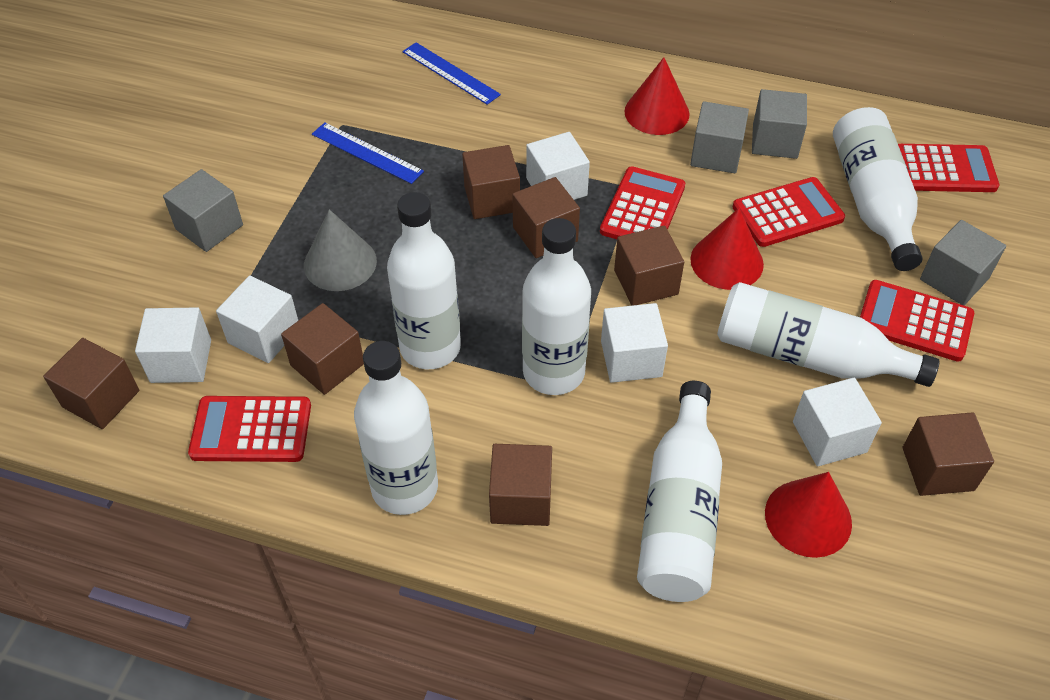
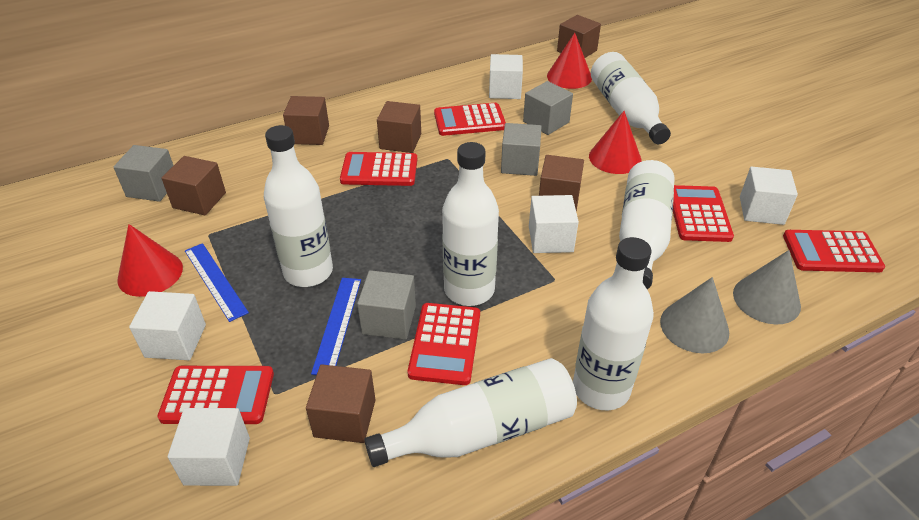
brown cube: [43,338,139,429] [281,303,364,395] [462,145,520,219] [489,444,552,526] [513,177,580,258] [614,226,684,306] [903,412,994,496] = 7 -> [161,156,226,215] [283,96,329,145] [306,364,375,443] [377,101,421,153] [539,155,584,212] [557,15,601,58] = 6
grey cone: [304,209,377,291] = 1 -> [660,277,729,353] [733,250,801,324] = 2
red calculator: [188,396,311,462] [600,166,685,239] [733,177,845,247] [860,280,974,362] [898,144,999,192] = 5 -> [157,366,274,424] [340,152,417,186] [407,303,480,385] [434,103,506,136] [673,185,734,242] [783,230,885,272] = 6

